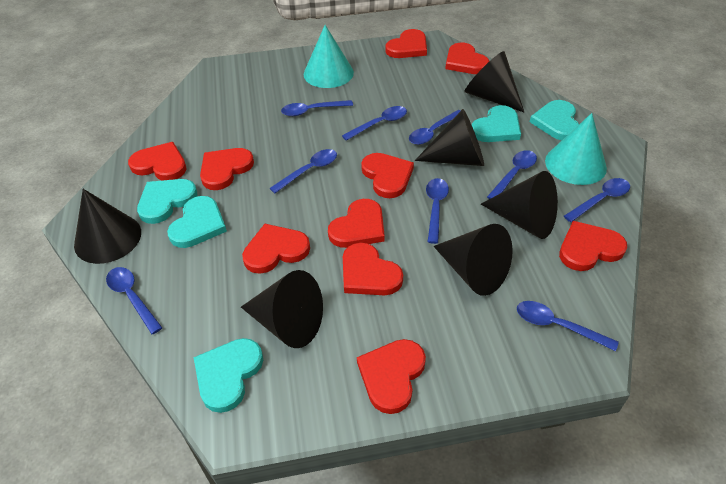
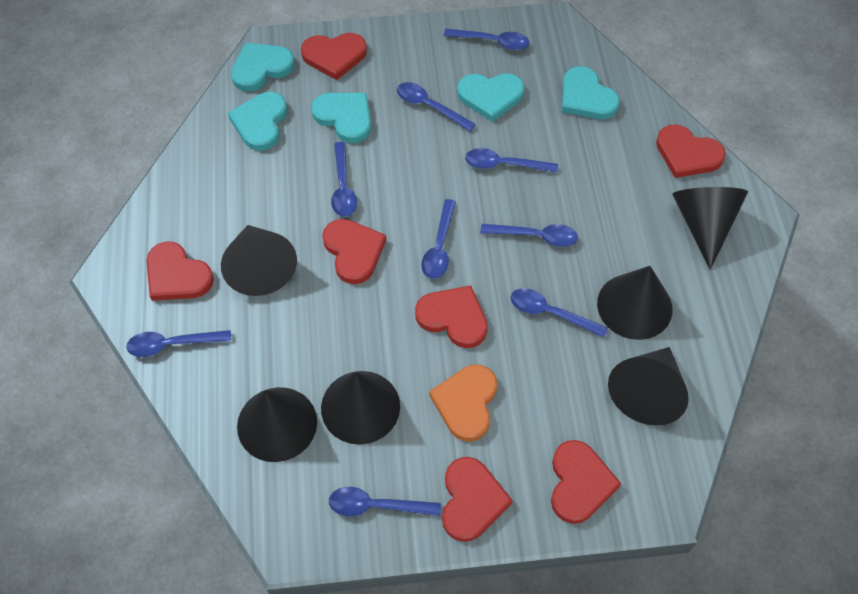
orange heart: none = 0 -> [429,365,497,442] = 1
red heart: [128,142,187,181] [200,148,254,190] [242,224,310,274] [328,199,385,248] [343,243,403,295] [357,339,426,414] [361,153,414,198] [385,29,427,58] [445,43,489,74] [559,221,627,271] = 10 -> [146,242,214,301] [301,33,367,80] [322,219,386,284] [415,285,488,348] [442,457,513,542] [551,440,621,524] [656,124,726,178] = 7
turquoise cone: [304,25,354,88] [545,113,607,185] = 2 -> none = 0

